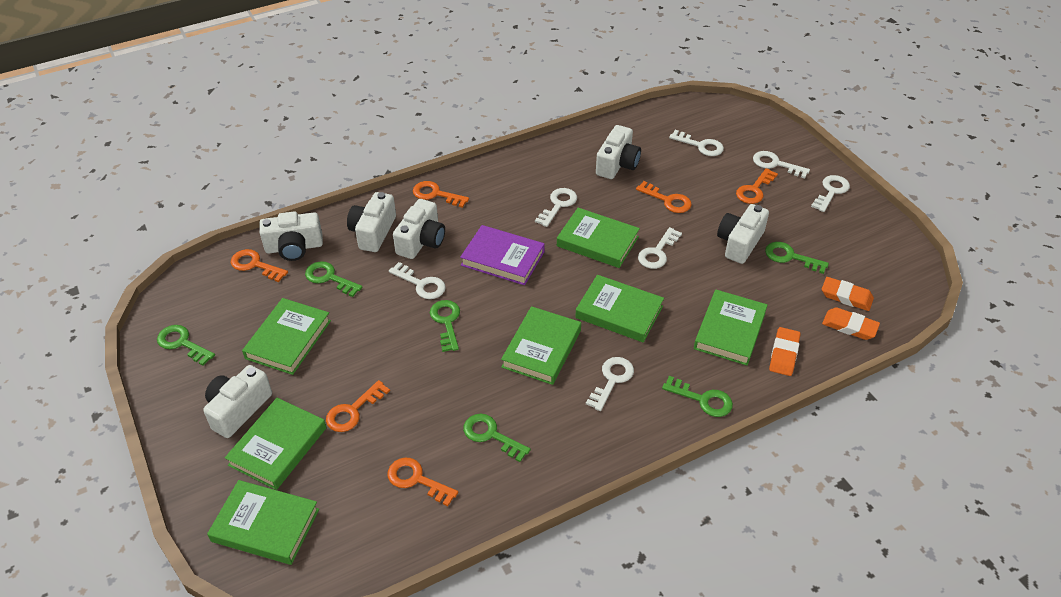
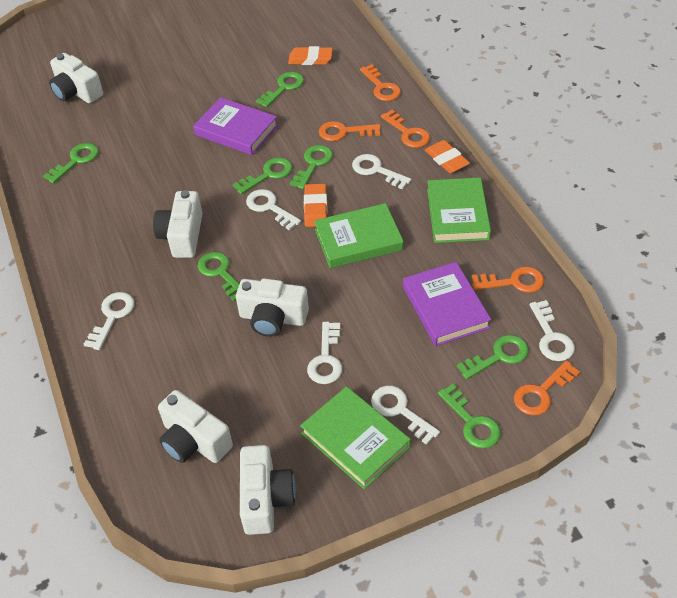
green book: [207,480,319,565] [225,398,327,490] [242,298,331,375] [501,306,581,385] [557,208,640,268] [575,275,664,342] [694,290,768,366] = 7 -> [300,386,411,489] [314,203,403,268] [427,178,491,243] = 3
green key: [157,325,215,366] [305,261,363,297] [430,300,460,352] [463,414,531,462] [662,376,733,417] [765,242,829,274] = 6 -> [43,143,99,184] [198,252,239,302] [233,157,293,194] [256,72,304,108] [290,145,333,189] [438,384,501,448] [457,335,529,380] = 7
orange key: [231,249,288,282] [326,380,390,432] [388,458,458,506] [413,181,469,208] [636,181,692,213] [736,168,778,204] = 6 -> [319,121,381,141] [360,64,401,101] [381,110,430,148] [472,266,544,293] [514,361,580,416] = 5
purple book: [460,225,545,285] = 1 -> [193,97,278,155] [403,262,491,346] = 2
white camera: [203,365,272,438] [259,211,323,261] [347,192,396,252] [393,199,445,259] [596,125,641,179] [717,204,769,264] = 6 -> [49,53,103,103] [153,190,203,258] [158,390,233,463] [236,278,309,337] [240,445,296,535] = 5
white key: [389,262,446,299] [535,188,577,227] [586,357,634,411] [638,227,682,269] [669,130,724,156] [753,151,810,178] [811,175,850,212] = 7 -> [83,292,134,350] [246,189,301,231] [307,322,342,384] [352,154,411,189] [371,386,440,445] [530,300,575,361] = 6

